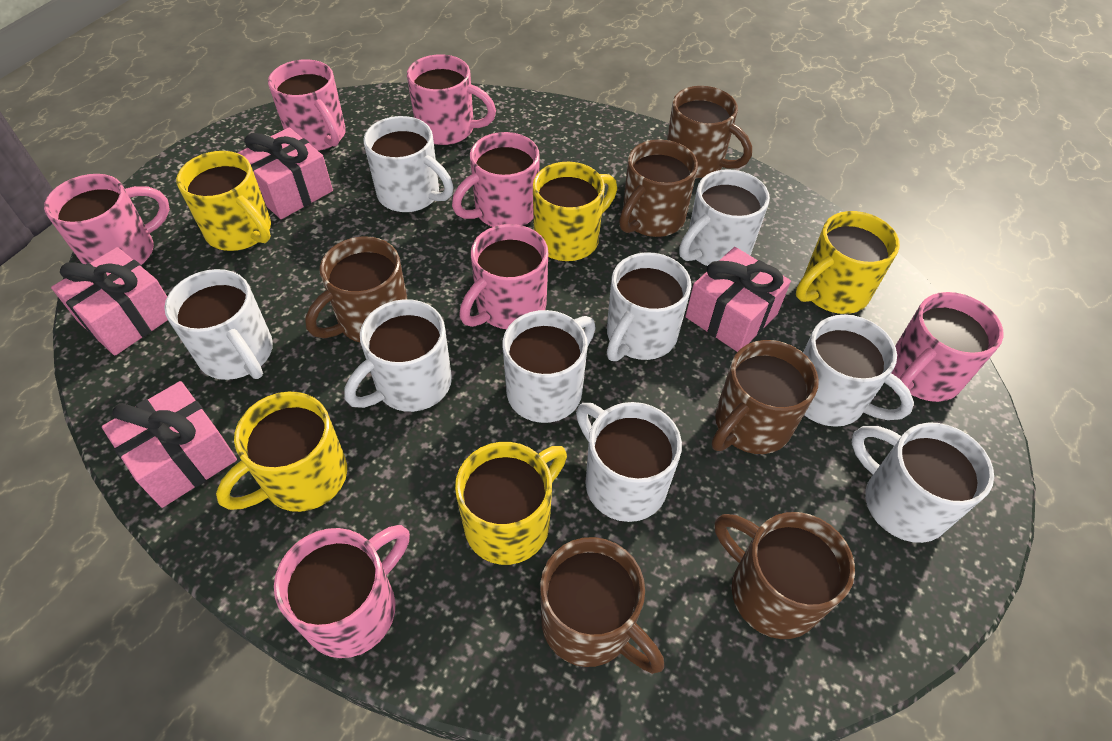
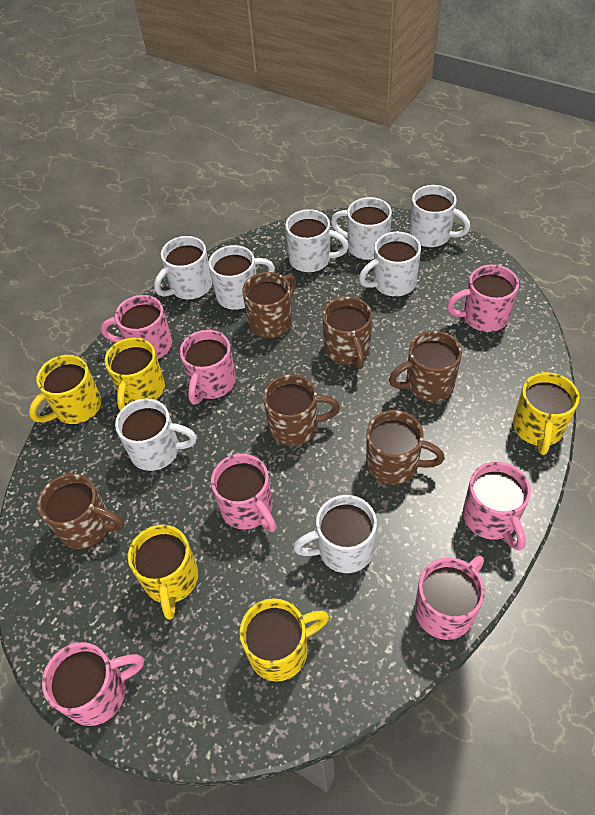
pink gift: [51,247,168,356] [102,381,237,508] [238,127,333,219] [685,247,791,352] = 4 -> none = 0
white mug: [164,269,273,380] [345,299,452,412] [363,116,453,212] [502,310,596,423] [576,402,682,522] [607,252,691,361] [679,169,770,266] [803,315,914,427] [852,422,994,543] = 9 -> [115,398,197,471] [154,236,212,299] [209,245,275,310] [285,209,349,272] [293,495,377,573] [331,197,392,260] [359,232,421,296] [410,185,470,247] = 8

